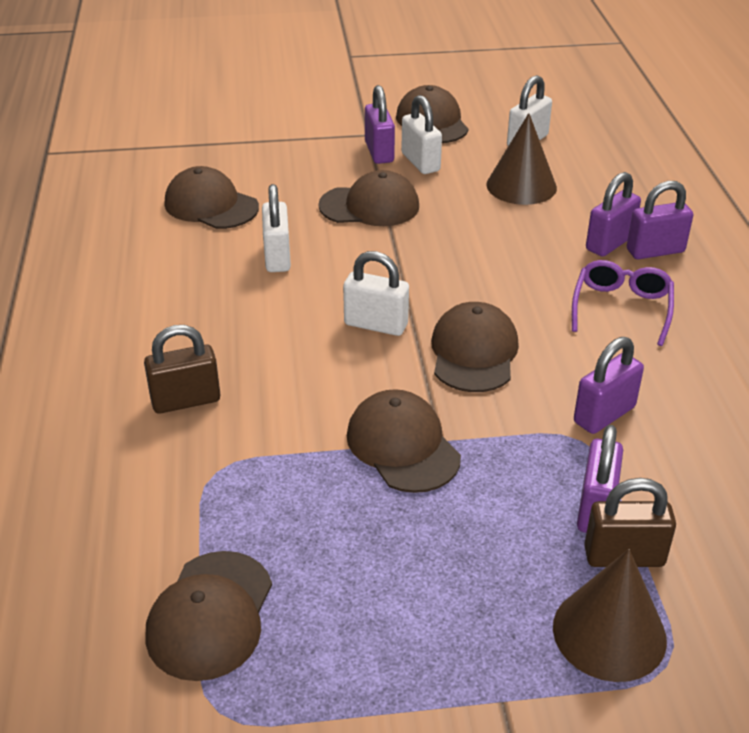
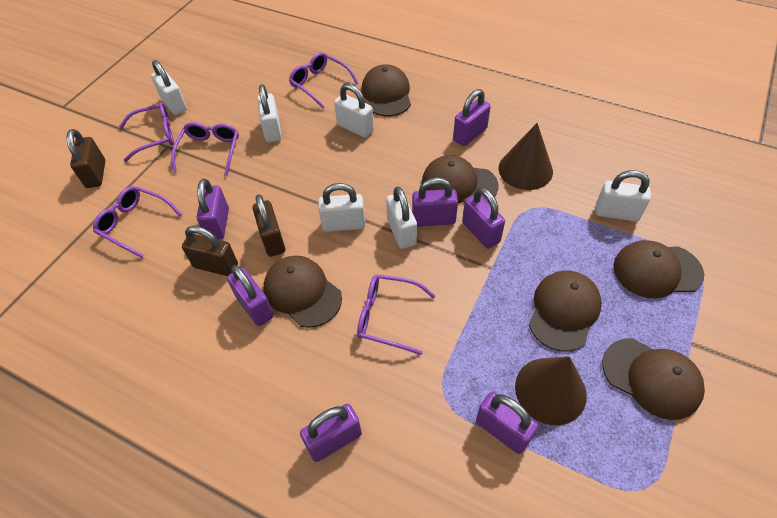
brown padlock: [144,325,221,414] [584,478,676,567] = 2 -> [67,129,105,188] [182,226,238,276] [253,195,285,257] = 3
purple glasses: [572,260,674,346] = 1 -> [93,186,182,258] [119,103,174,162] [171,122,239,176] [289,52,358,109] [357,274,435,355] = 5
purple padlock: [365,85,395,164] [574,337,644,434] [577,425,623,533] [586,172,641,257] [627,181,693,259] = 5 -> [197,179,229,240] [227,265,274,326] [300,404,362,462] [412,177,458,227] [453,89,491,146] [462,187,505,249] [476,392,538,454] = 7
white padlock: [262,184,291,272] [343,251,409,336] [401,95,442,174] [507,75,552,146] = 4 -> [151,60,187,115] [257,84,282,143] [318,183,365,232] [334,83,374,138] [386,186,417,249] [596,170,651,222] = 6

